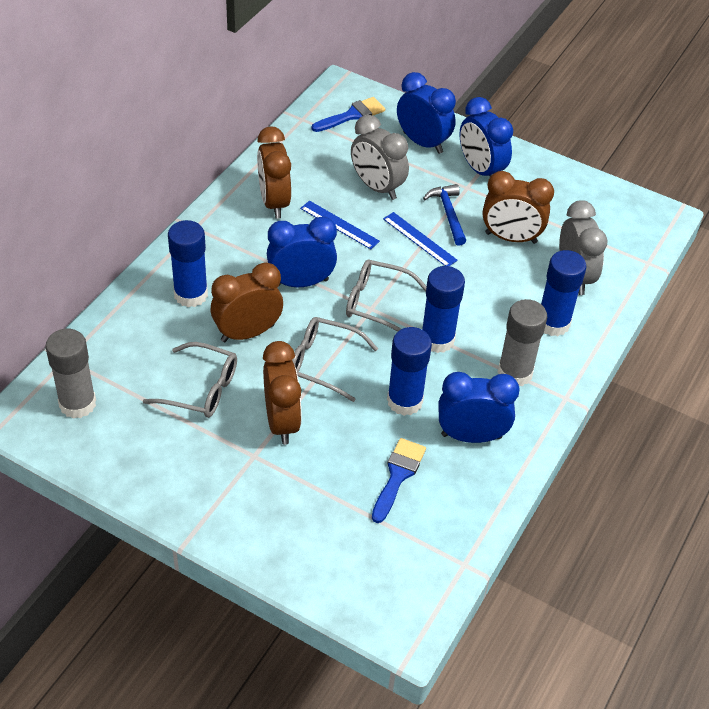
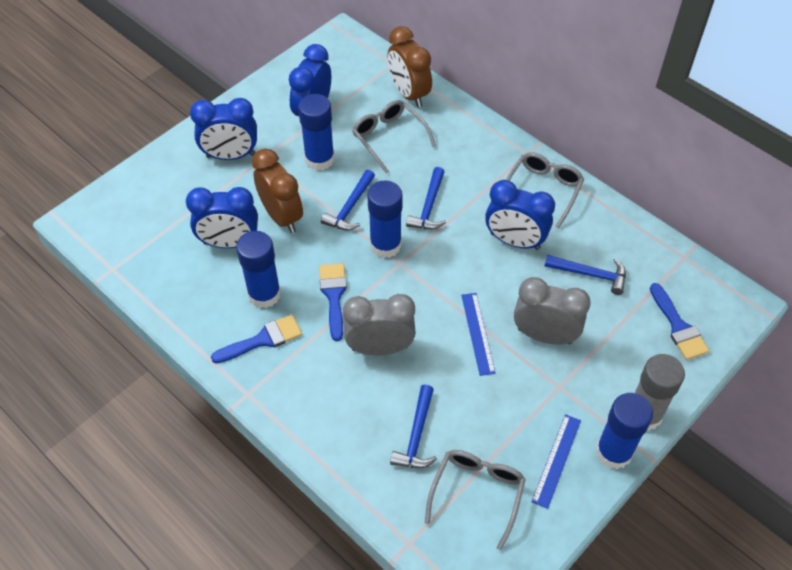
blue brush: [312,97,385,132] [372,438,426,523] = 2 -> [211,315,302,363] [319,263,347,341] [650,283,709,360] = 3
blue hammer: [423,184,466,246] = 1 -> [321,170,375,231] [390,385,437,468] [406,167,446,230] [544,255,626,295] = 4
brown clock: [211,263,283,342] [257,127,291,219] [263,341,302,445] [483,171,554,244] = 4 -> [252,149,303,233] [388,26,432,108] = 2
grey glue stick: [45,329,96,419] [498,299,547,386] = 2 -> [635,354,685,431] = 1

